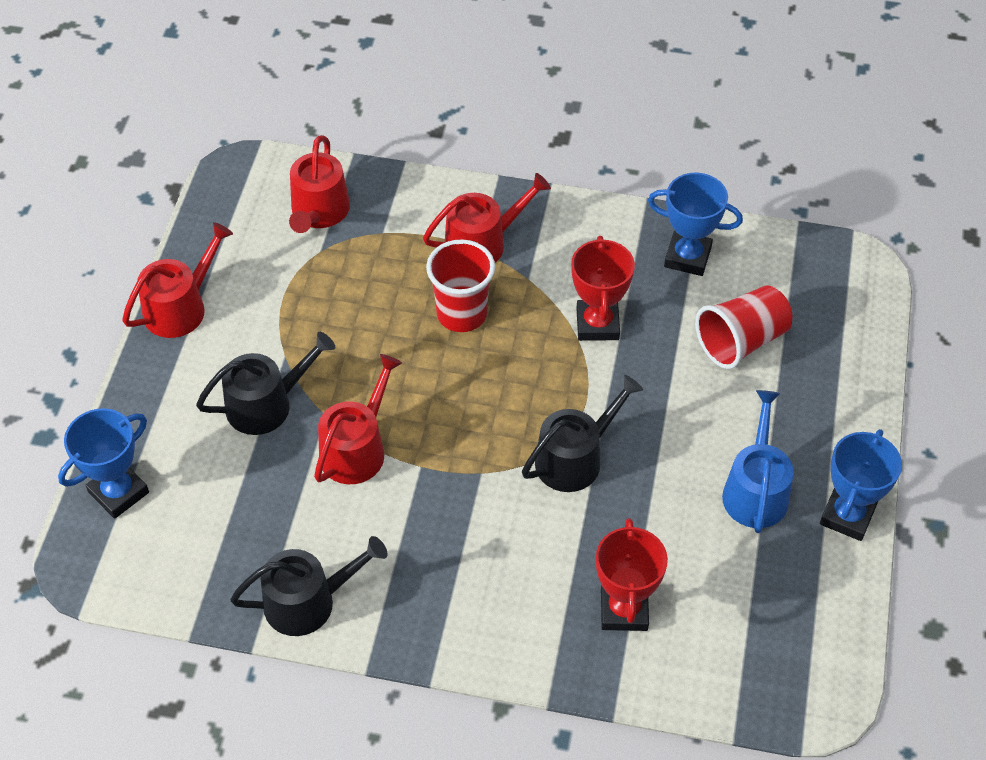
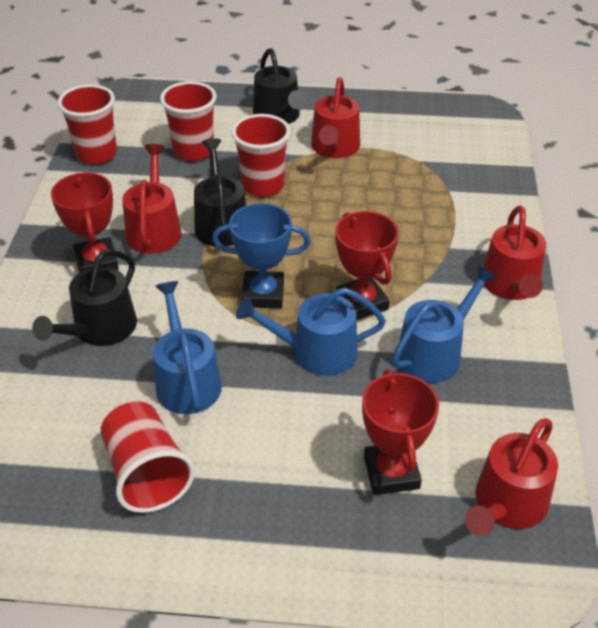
blue trophy: [58,409,149,519] [648,173,743,276] [820,429,902,541] = 3 -> [212,203,310,308] = 1
blue watering can: [722,390,794,533] = 1 -> [153,281,222,414] [236,288,386,376] [392,265,497,383] = 3
red cup: [426,239,495,332] [695,285,792,369] = 2 -> [57,84,117,165] [101,402,195,513] [160,81,217,161] [231,114,291,197] = 4
red trophy: [571,236,635,341] [596,518,668,631] = 2 -> [51,173,119,273] [335,211,399,320] [362,369,439,495] = 3

